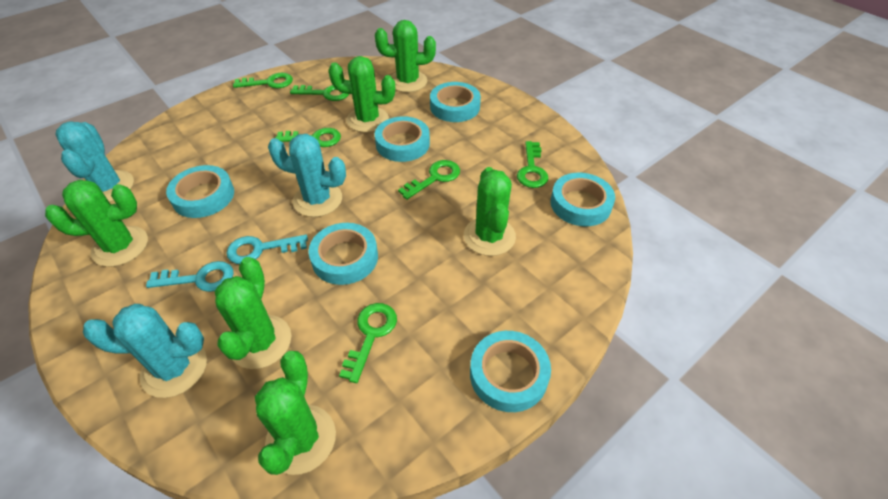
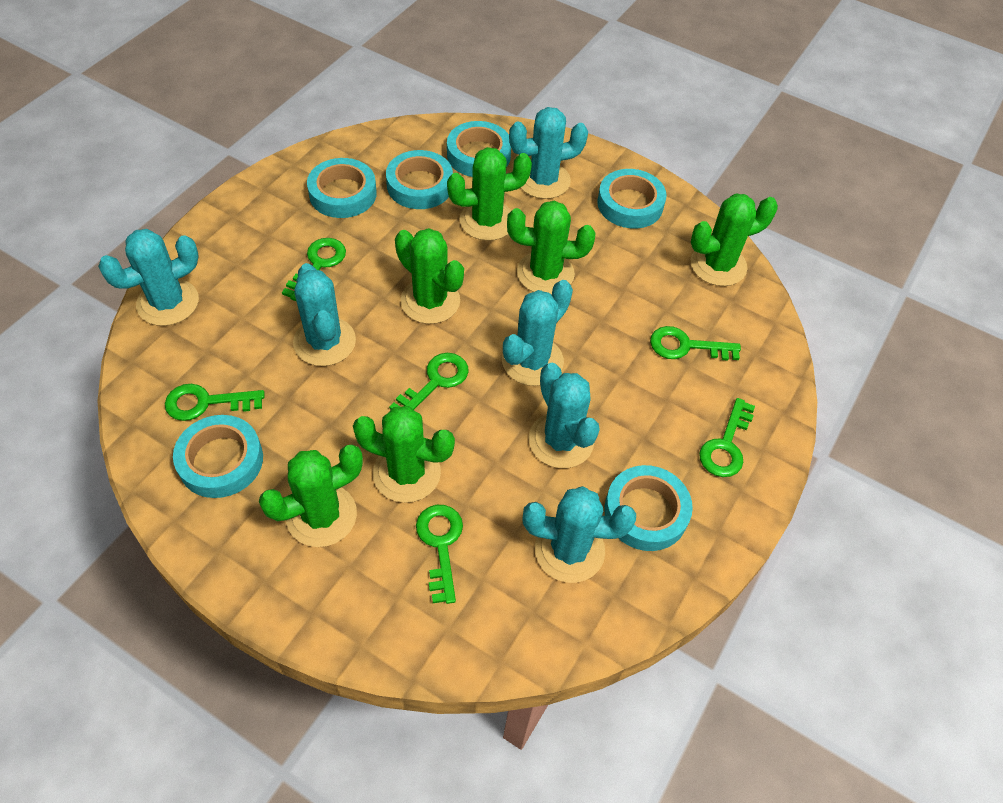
turquoise cactus: [56,121,134,202] [83,304,207,398] [268,134,346,217] = 3 -> [98,229,199,326] [293,263,356,366] [502,280,573,386] [509,107,588,199] [523,486,636,583] [529,363,600,468] = 6
turquoise key: [146,261,234,292] [226,235,308,264] = 2 -> none = 0

